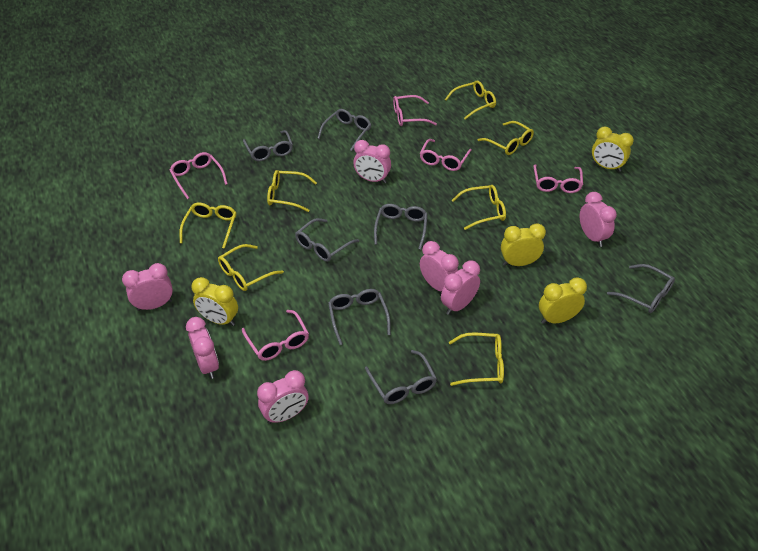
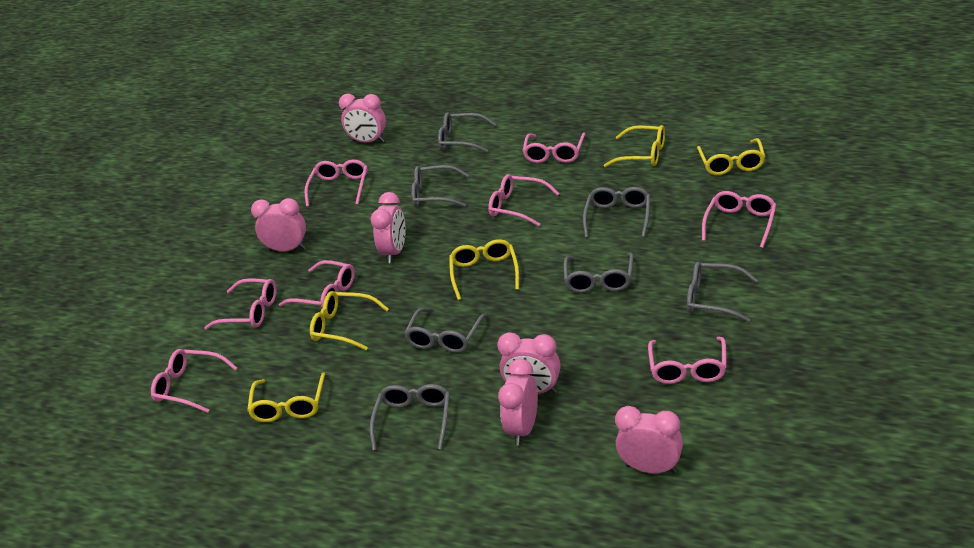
pink clock: [122,263,173,311] [186,317,219,379] [257,370,308,424] [353,140,391,183] [420,241,459,292] [441,261,480,315] [580,192,617,247] = 7 -> [251,198,306,251] [339,94,386,143] [370,192,406,263] [497,332,561,394] [498,359,538,445] [615,406,683,474] = 6
pink glasses: [170,152,228,199] [242,310,309,361] [393,95,437,126] [420,139,472,171] [534,164,583,193] = 5 -> [151,349,238,413] [204,278,276,330] [279,260,355,308] [304,160,368,207] [488,174,560,227] [522,132,586,163] [648,337,726,384] [702,191,777,248] = 8
yellow clock: [192,277,238,326] [501,223,546,266] [539,277,587,324] [592,127,634,172] = 4 -> none = 0
yellow glasses: [179,203,237,249] [218,244,284,291] [267,170,317,212] [445,80,496,120] [449,333,504,386] [452,185,506,230] [477,121,534,155] = 7 -> [247,372,325,422] [310,291,389,350] [449,239,519,300] [604,125,665,167] [697,138,765,175] = 5

